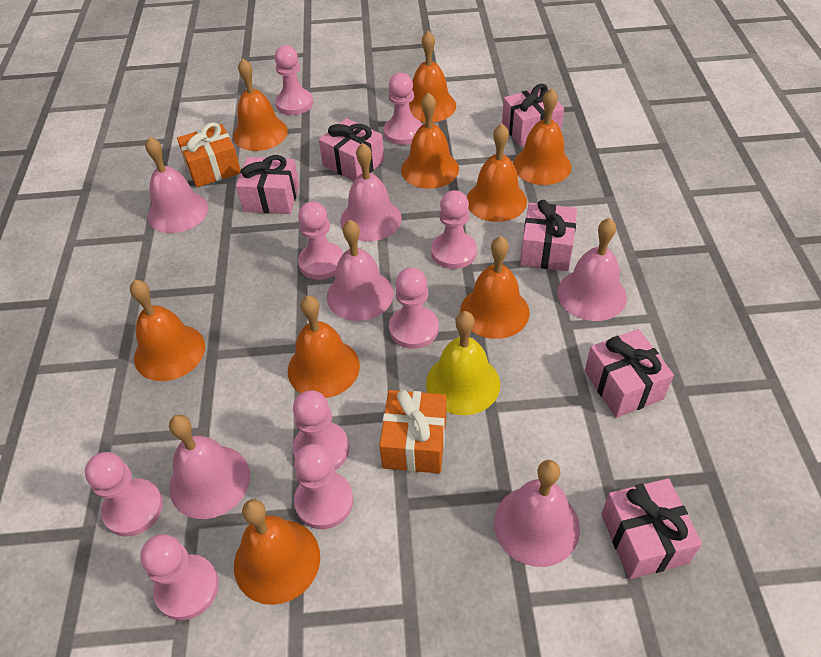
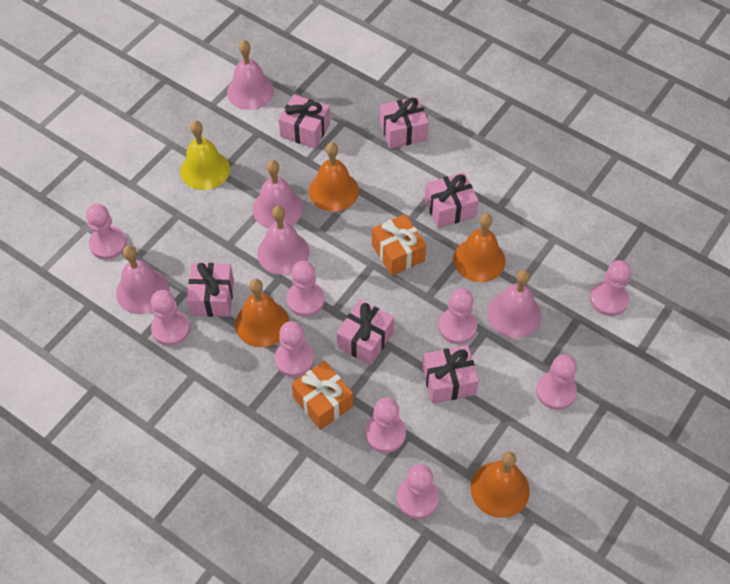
orange bell: [130,280,205,381] [233,58,288,151] [234,499,320,605] [288,295,360,398] [401,92,459,189] [409,31,456,122] [460,236,530,339] [467,123,527,222] [513,88,572,185] = 9 -> [235,279,289,347] [309,142,359,212] [453,213,506,282] [470,452,530,518] = 4
pink bell: [145,137,208,233] [169,415,250,519] [327,220,394,321] [340,143,402,241] [494,460,580,567] [557,218,627,321] = 6 -> [116,245,170,314] [227,40,274,110] [252,160,303,228] [257,206,309,275] [487,269,541,338] = 5

